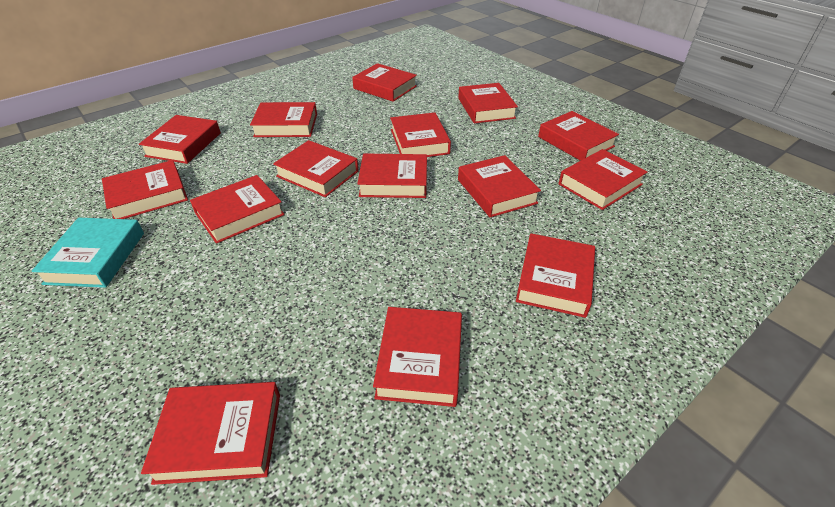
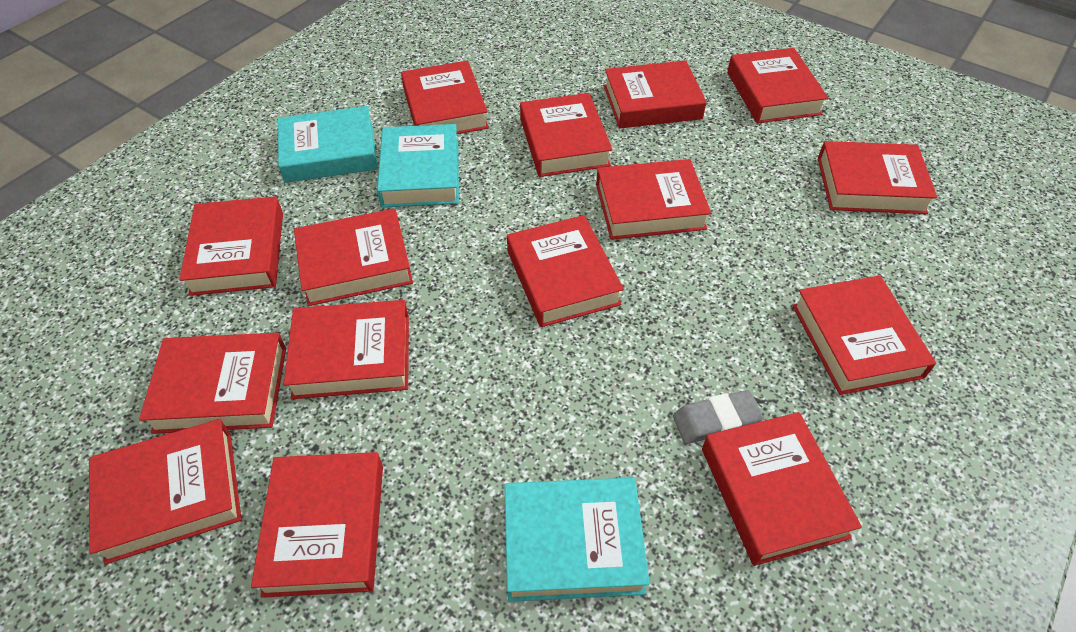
grey eraser: none = 0 -> [673,390,763,444] = 1
turquoise book: [32,218,144,288] = 1 -> [278,106,378,183] [377,124,459,207] [504,477,650,602] = 3

